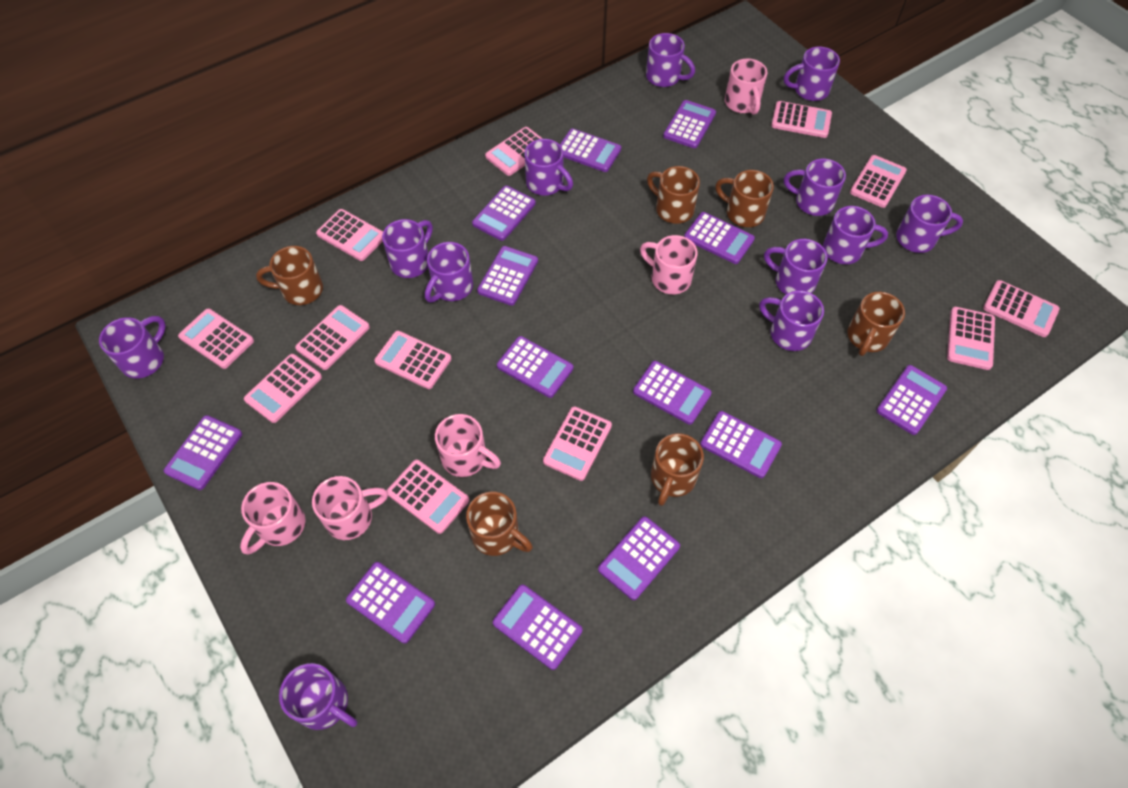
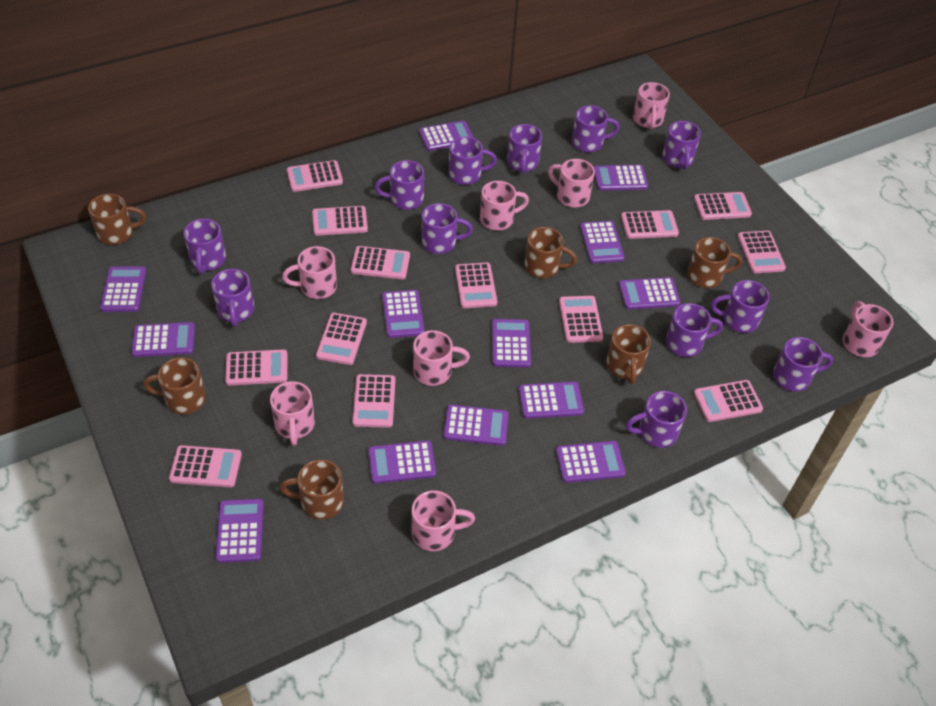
pink calculator: [178,309,254,369] [244,354,322,423] [295,305,370,370] [316,209,383,261] [374,331,452,389] [387,460,469,534] [485,127,543,176] [543,407,612,481] [771,101,832,138] [850,155,907,208] [947,307,995,370] [983,280,1060,337] = 12 -> [169,445,242,487] [225,349,288,386] [287,160,343,192] [312,206,368,236] [316,313,367,365] [351,246,410,279] [352,374,395,428] [455,262,497,308] [559,296,603,343] [621,210,679,239] [694,192,752,220] [694,380,763,422] [737,231,786,273] = 13
pink mug: [240,482,306,555] [312,476,388,540] [435,414,501,477] [640,235,698,294] [725,58,767,115] = 5 -> [270,381,315,446] [282,246,337,299] [412,490,475,551] [413,330,470,386] [480,181,529,230] [548,159,595,208] [633,82,670,129] [843,301,894,357] = 8

